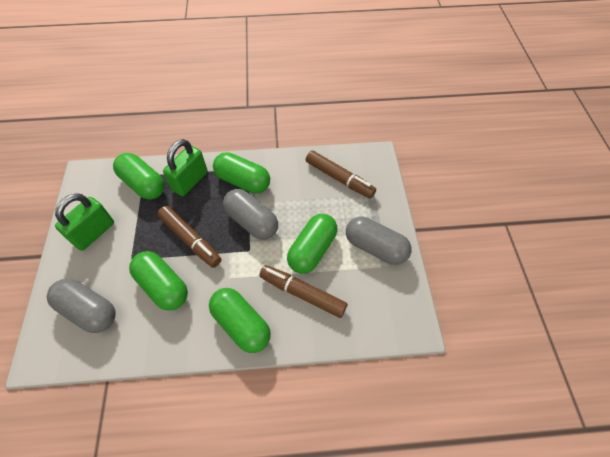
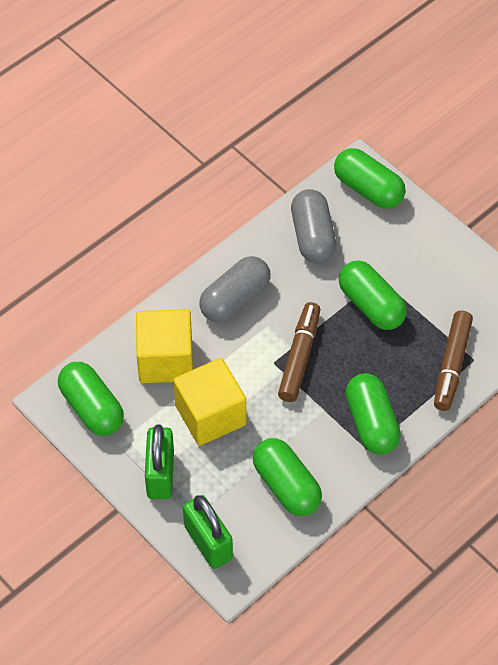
brown marker: [158,206,221,268] [259,265,347,318] [306,150,376,198] = 3 -> [278,302,320,402] [434,311,473,411] = 2
grey capsule: [47,279,116,333] [223,189,278,240] [346,217,411,265] = 3 -> [199,256,270,322] [291,189,336,263] = 2
yellow cube: none = 0 -> [136,309,193,383] [173,358,246,446] = 2

